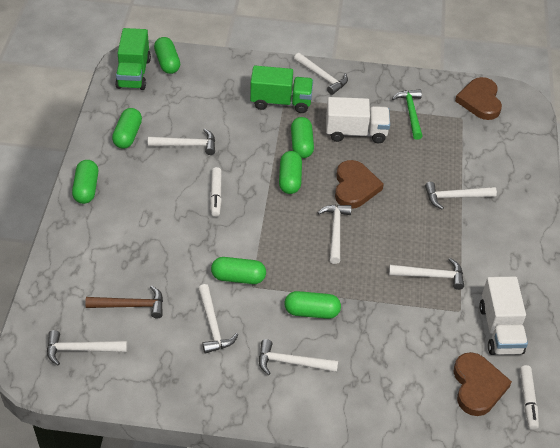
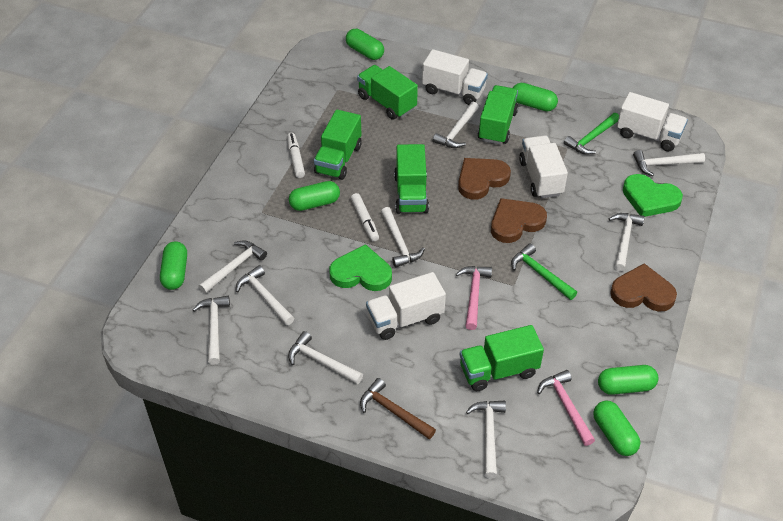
green capsule: [72,160,98,204] [112,108,142,149] [154,37,180,74] [211,257,266,284] [279,151,302,194] [284,291,341,319] [291,117,314,158] = 7 -> [160,241,187,290] [289,181,340,211] [346,29,384,60] [513,83,558,111] [593,400,640,456] [598,365,658,395] = 6
green hammer: [392,89,423,140] = 1 -> [511,243,577,300] [564,113,619,155] = 2
green heart: none = 0 -> [329,244,392,291] [623,174,683,217] = 2
green truck: [115,28,151,90] [250,66,313,113] = 2 -> [314,110,362,180] [357,65,418,120] [394,144,429,214] [460,325,544,391] [478,85,518,145] = 5
pink hammer: none = 0 -> [456,266,492,330] [537,370,595,446] = 2
white hammer: [47,330,127,365] [148,129,215,155] [198,284,238,354] [259,339,338,375] [294,53,348,95] [317,205,352,264] [389,258,464,290] [425,182,497,210] = 8 -> [193,296,230,365] [199,240,267,294] [236,265,294,325] [288,331,363,384] [381,207,425,268] [433,101,479,148] [466,400,506,478] [609,213,645,271] [633,150,705,176] = 9
white truck: [326,97,390,143] [479,277,528,355] = 2 -> [366,272,446,340] [422,49,488,105] [519,135,568,198] [617,92,688,152] = 4

